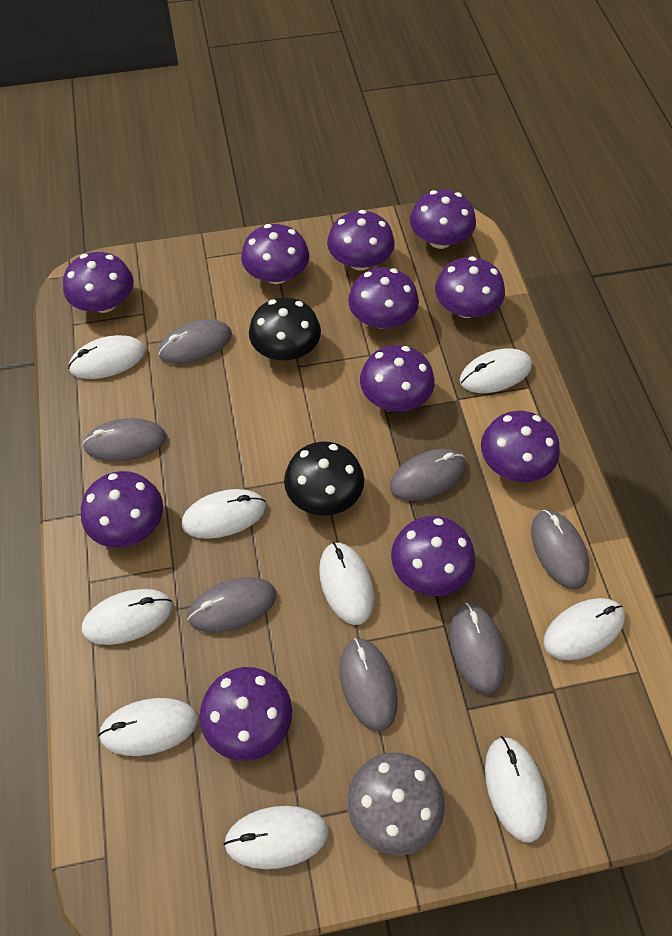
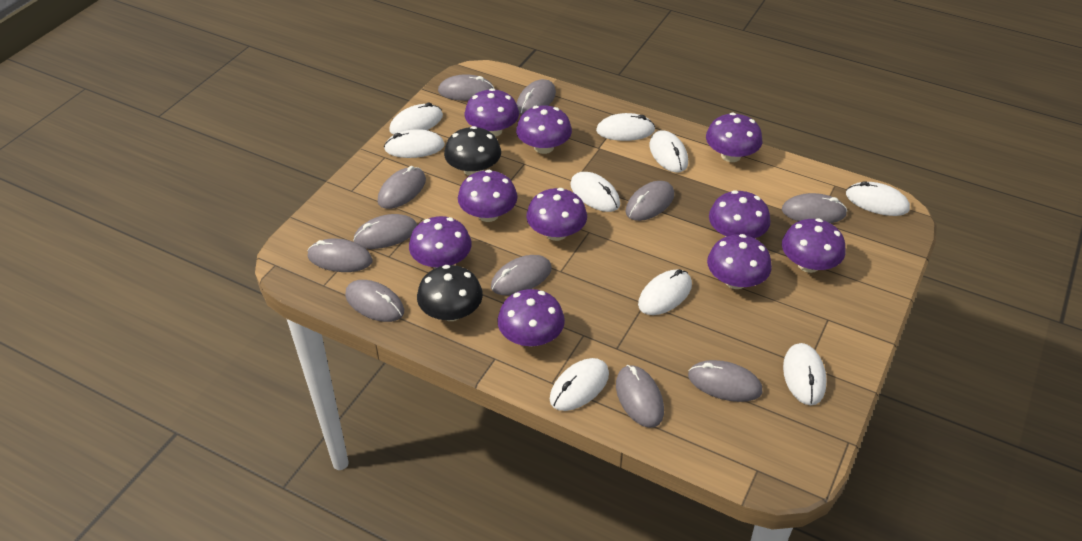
grey mouse: [82,418,166,462] [158,319,232,364] [187,577,276,633] [340,638,398,731] [390,449,466,501] [450,603,506,694] [531,510,589,590] = 7 -> [308,238,373,272] [345,280,404,322] [353,214,417,249] [378,166,426,209] [438,74,495,101] [491,255,552,295] [517,79,556,115] [616,365,664,428] [626,181,674,221] [688,360,762,402] [782,193,847,223] = 11
grey mushroom: [348,753,445,855] = 1 -> none = 0
purple mushroom: [63,252,134,313] [81,471,163,548] [200,667,292,761] [241,224,309,284] [327,210,395,270] [348,267,419,329] [360,345,435,412] [391,516,476,596] [410,189,476,249] [435,256,505,318] [481,411,560,482] = 11 -> [409,216,472,268] [458,170,517,222] [465,88,519,137] [497,289,565,347] [516,106,572,154] [526,188,587,241] [706,112,762,162] [707,234,772,289] [709,190,770,238] [782,218,846,273] = 10

